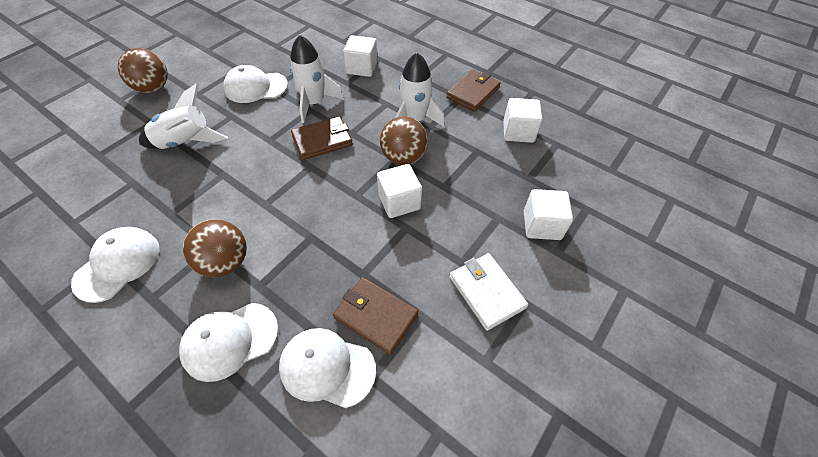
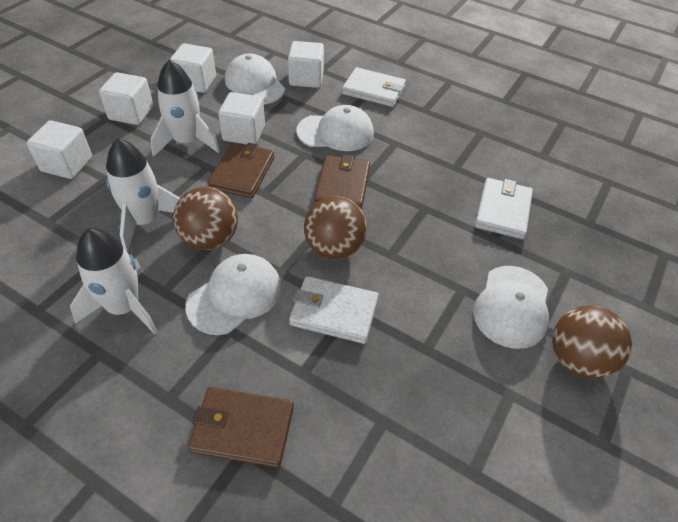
white cube: [343,35,378,77] [377,164,422,218] [503,98,542,143] [524,189,573,240] = 4 -> [27,120,92,179] [99,72,153,125] [170,43,216,93] [218,92,265,144] [288,41,324,88] = 5
white wallet: [450,253,528,331] = 1 -> [289,276,379,344] [342,67,406,107] [475,178,533,239] = 3

